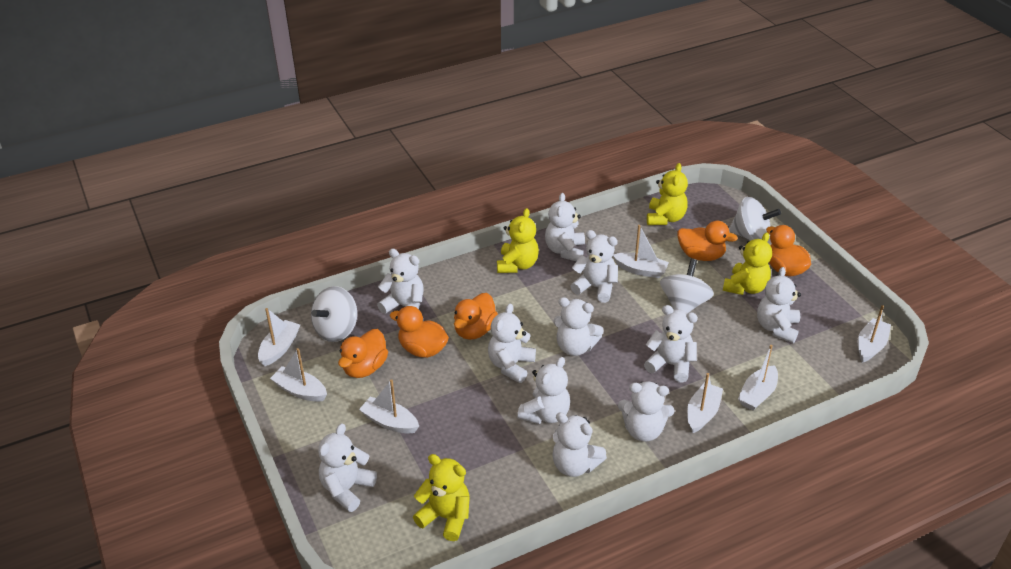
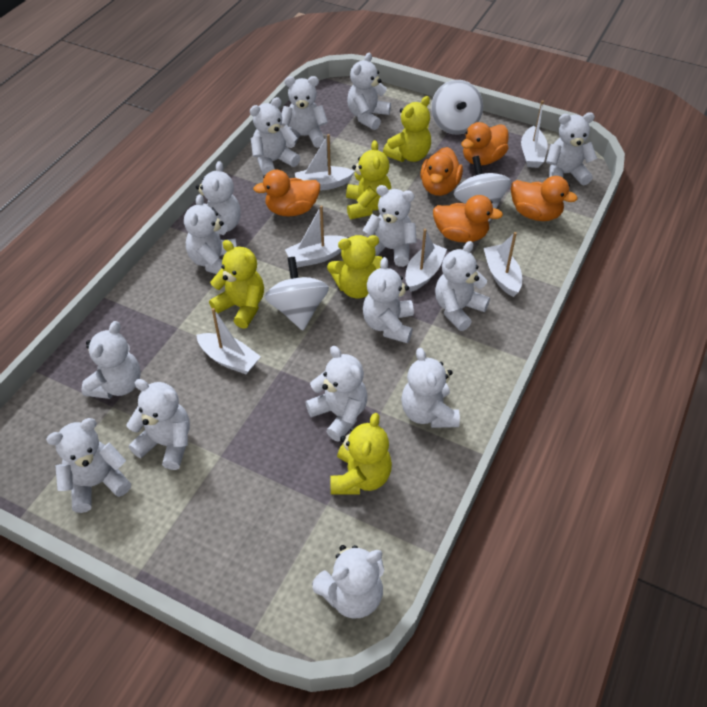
white boat: [258,308,300,366] [270,348,327,402] [359,379,419,434] [613,225,669,278] [687,373,723,433] [738,345,778,411] [858,305,891,363] = 7 -> [197,308,261,374] [285,205,347,268] [295,134,355,191] [405,229,447,292] [484,232,522,297] [521,100,548,168] = 6
white teddy bear: [318,423,377,512] [377,248,424,314] [488,303,536,383] [517,357,570,425] [545,193,585,261] [553,297,604,356] [553,412,607,477] [570,230,618,303] [618,381,675,442] [644,305,698,383] [757,267,801,343] = 11 -> [46,418,131,513] [81,321,141,399] [127,379,190,470] [184,194,237,274] [196,161,240,236] [250,97,300,175] [281,76,328,148] [305,346,368,441] [312,545,384,619] [347,53,391,130] [363,185,417,267] [363,257,414,343] [401,348,460,428] [435,241,490,331] [546,112,597,185] = 15
yellow teddy bear: [413,454,469,541] [497,208,539,273] [647,163,688,225] [723,232,772,295] = 4 -> [209,240,264,329] [327,235,382,299] [330,413,392,494] [346,140,391,219] [383,96,431,162] = 5

